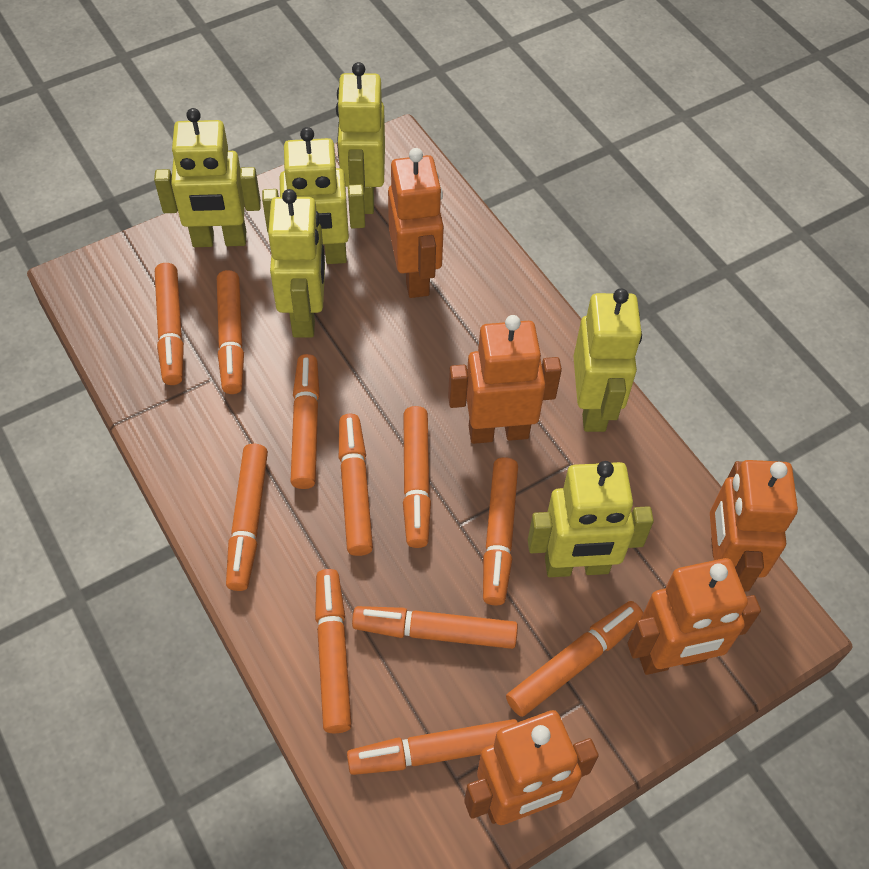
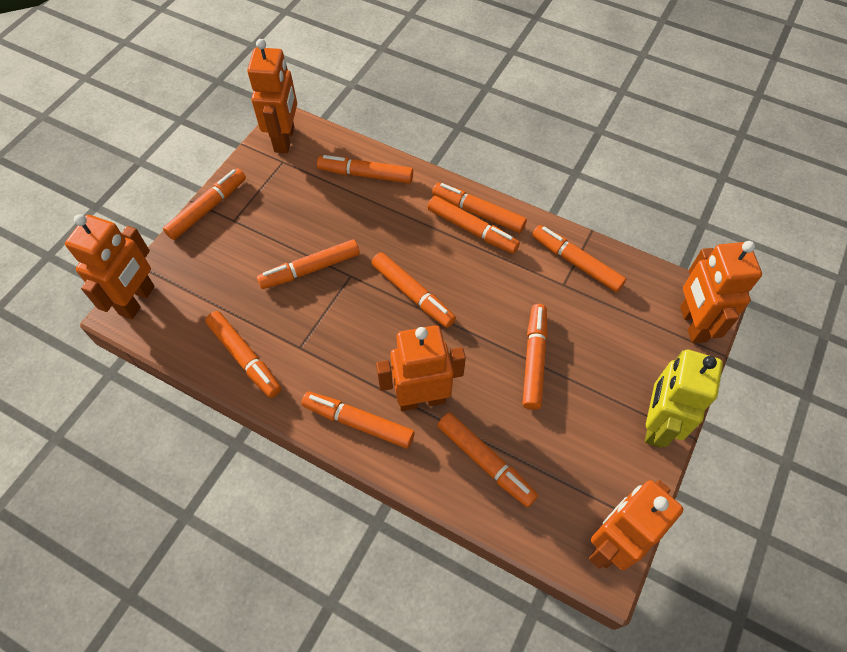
yellow robot: [154,108,261,247] [262,127,365,264] [268,189,325,338] [336,62,385,214] [528,461,654,577] [573,288,642,432] = 6 -> [645,350,723,448] = 1

